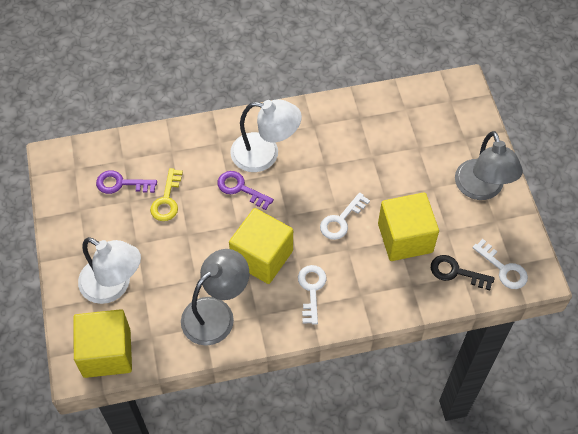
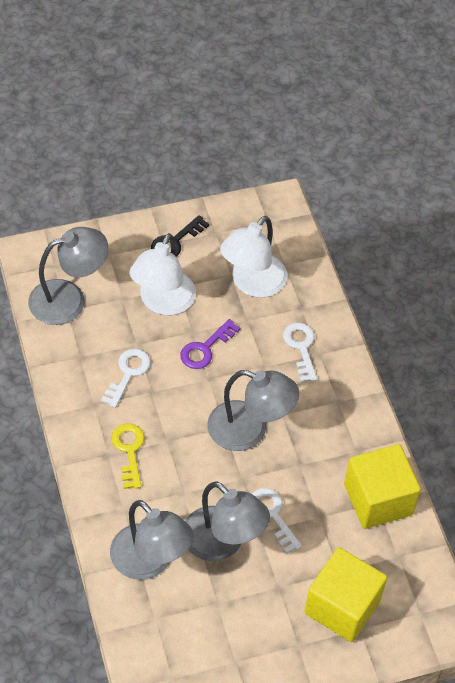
grey lamp: [181,249,249,345] [455,131,523,200] = 2 -> [28,227,108,325] [110,500,194,580] [185,481,270,561] [207,370,299,451] = 4
purple key: [96,170,157,194] [218,171,274,210] = 2 -> [181,319,240,369] = 1
yellow cube: [73,309,132,378] [229,208,293,284] [378,192,439,261] = 3 -> [304,547,387,642] [344,444,421,529] = 2

